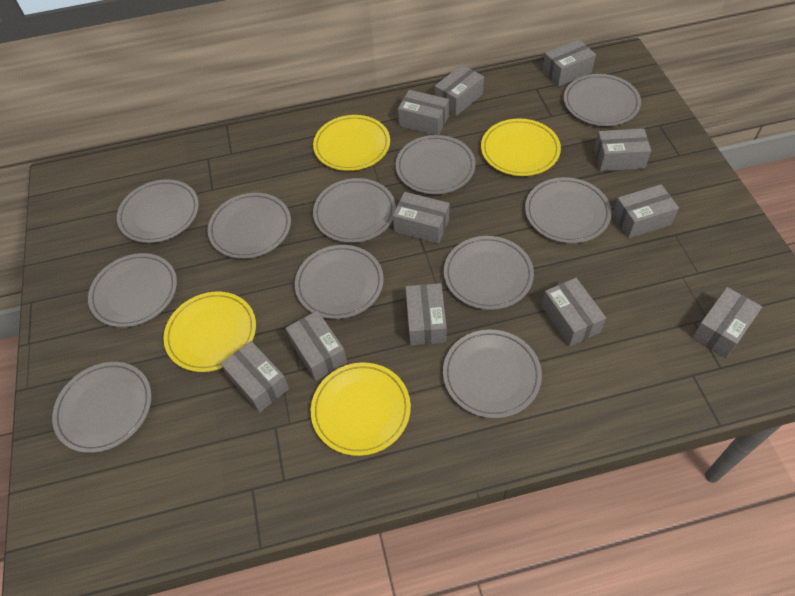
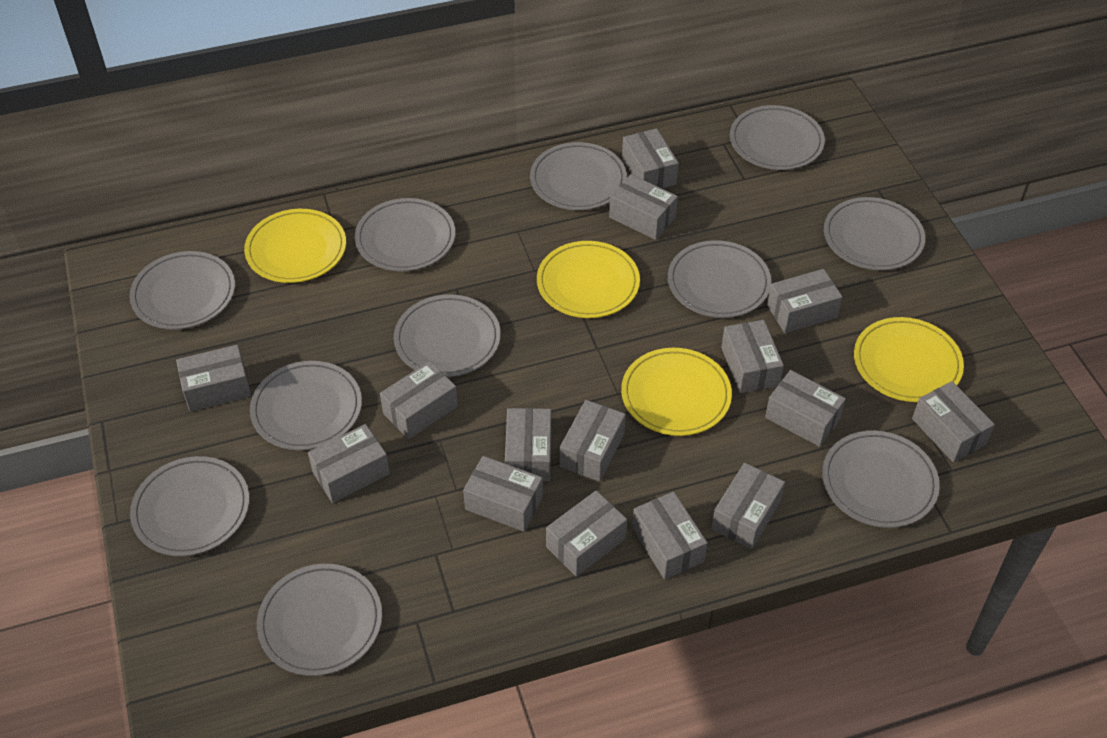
grey box: [221,341,289,413] [286,310,347,381] [393,192,450,244] [398,90,449,135] [405,283,447,345] [435,64,484,116] [542,39,596,87] [542,278,606,346] [594,128,651,171] [612,184,679,238] [692,287,762,358] = 11 -> [176,345,251,412] [308,424,390,503] [380,361,458,439] [463,456,543,532] [505,408,551,481] [546,490,627,577] [560,400,626,481] [609,174,678,240] [622,128,679,188] [632,492,707,580] [711,463,785,549] [721,320,784,394] [765,370,846,447] [767,269,843,333] [912,381,995,463] = 15

